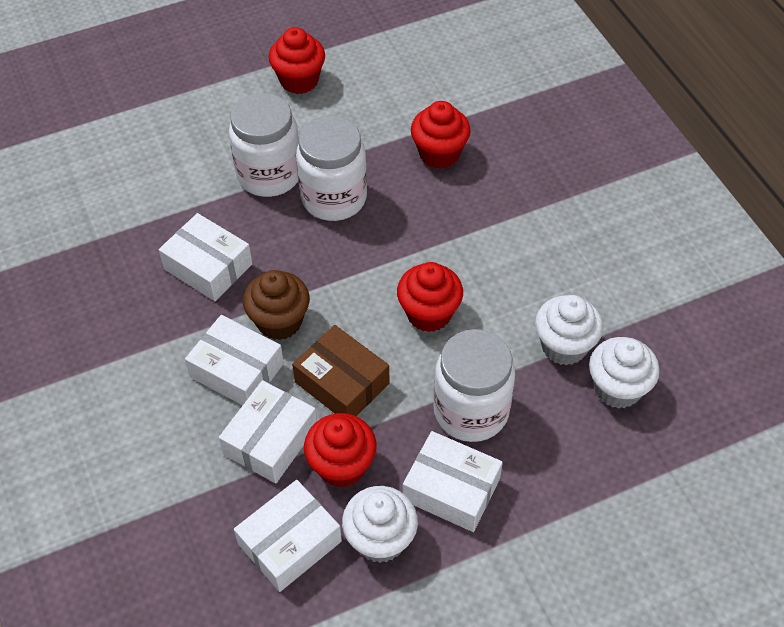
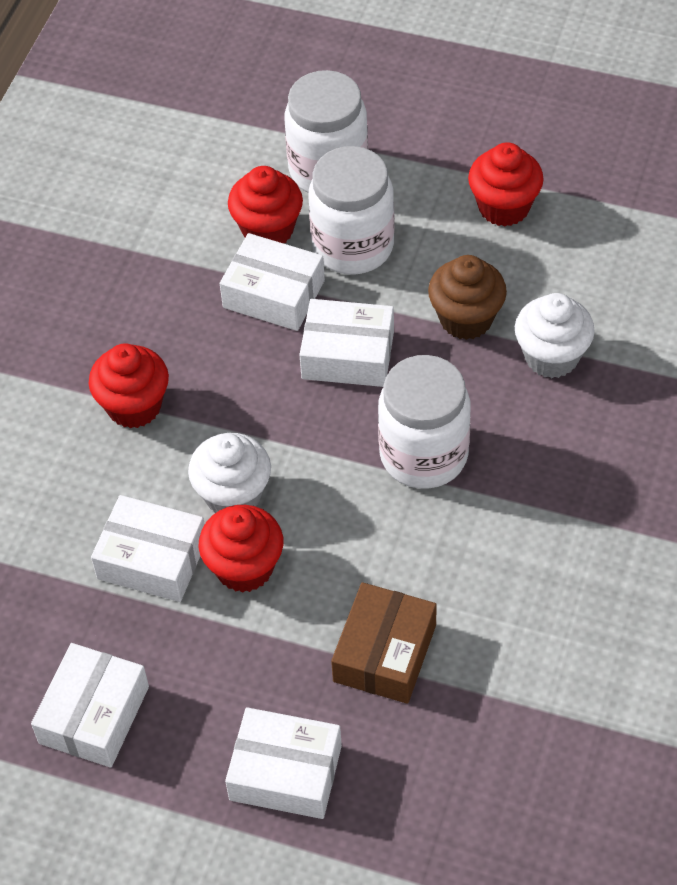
white cupcake: [342,486,418,563] [535,295,603,366] [589,337,660,409] = 3 -> [188,433,271,513] [515,293,595,378] = 2

